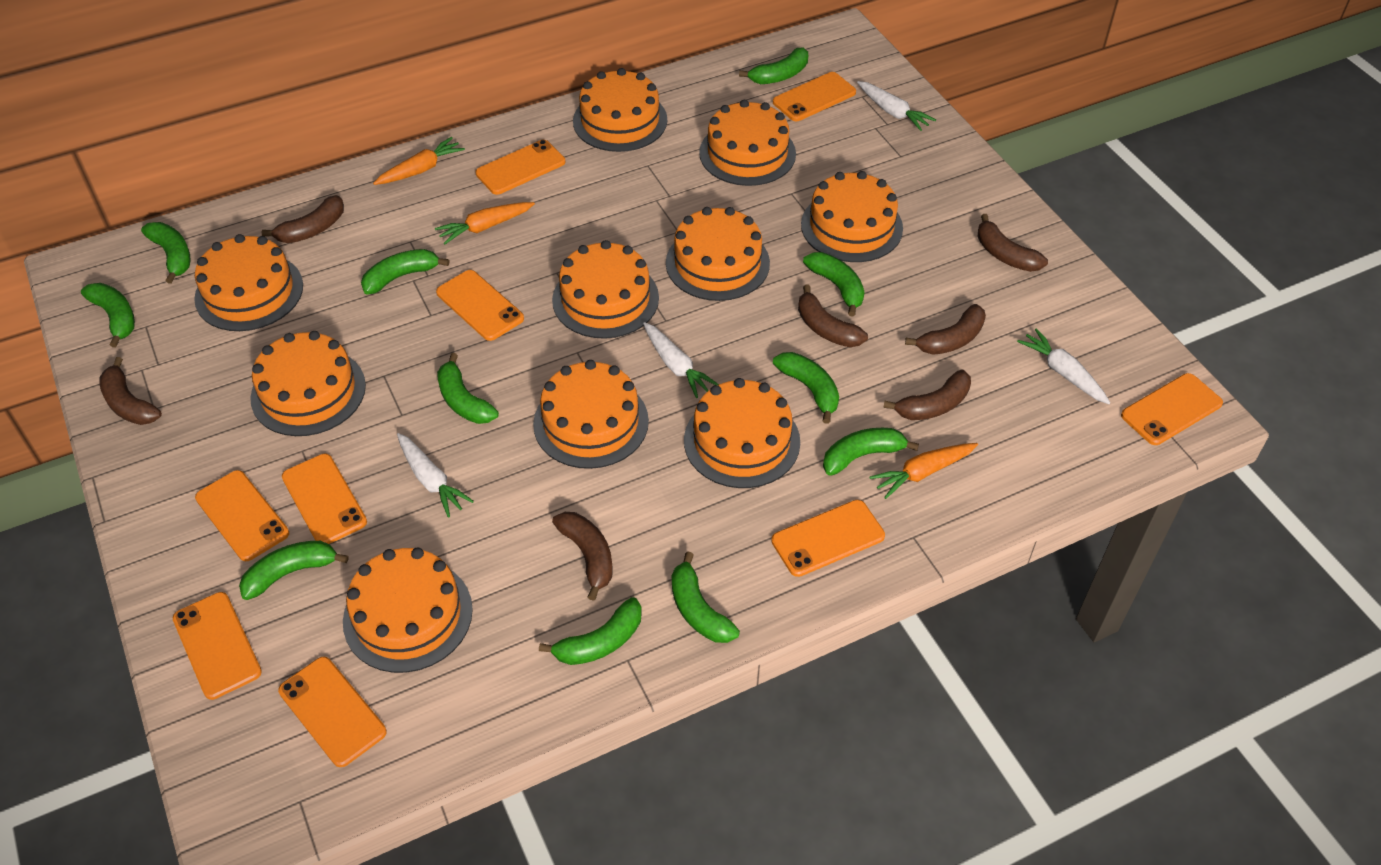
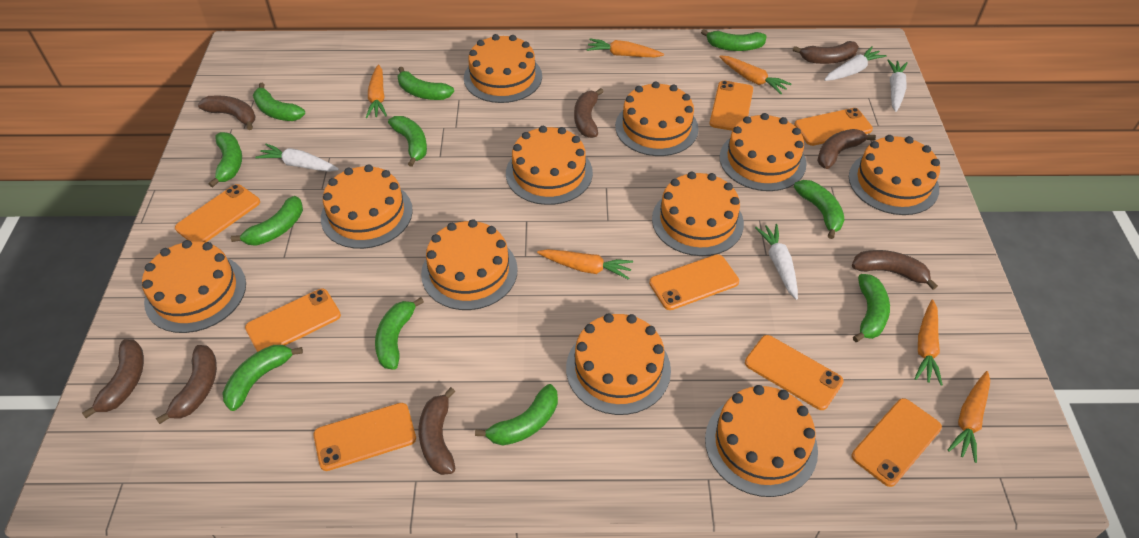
brown banana: [99,357,162,425] [261,195,344,243] [552,512,613,601] [798,285,868,347] [883,370,971,420] [905,304,986,355] [978,214,1048,272] = 7 -> [82,339,144,418] [156,345,217,424] [198,95,255,130] [419,387,455,475] [574,88,604,138] [793,41,859,64] [817,129,876,169] [852,250,938,290] = 8
orange cake: [194,234,303,331] [250,331,366,436] [343,547,473,673] [533,360,649,469] [552,240,659,339] [573,68,667,152] [666,207,770,301] [684,378,800,488] [699,100,796,186] [801,171,903,262] = 10 -> [142,240,246,333] [321,164,413,249] [421,219,518,310] [464,34,542,103] [506,126,593,205] [566,313,671,415] [615,82,699,156] [652,172,744,256] [705,385,818,497] [719,113,806,191] [849,135,940,215] = 11
orange carrot: [373,137,465,185] [435,202,535,244] [869,443,978,499] = 3 -> [366,64,387,118] [537,249,633,280] [586,39,664,57] [719,55,791,94] [914,300,943,386] [948,371,990,463] = 6
orange phone: [173,592,262,700] [195,470,289,561] [278,657,386,767] [282,454,367,544] [436,270,524,341] [475,140,565,195] [771,500,885,577] [773,72,856,121] [1121,373,1223,445] = 9 -> [175,184,260,242] [245,289,341,352] [313,403,416,471] [649,254,739,310] [710,81,753,131] [745,335,844,410] [794,108,873,146] [852,398,942,487] = 8

